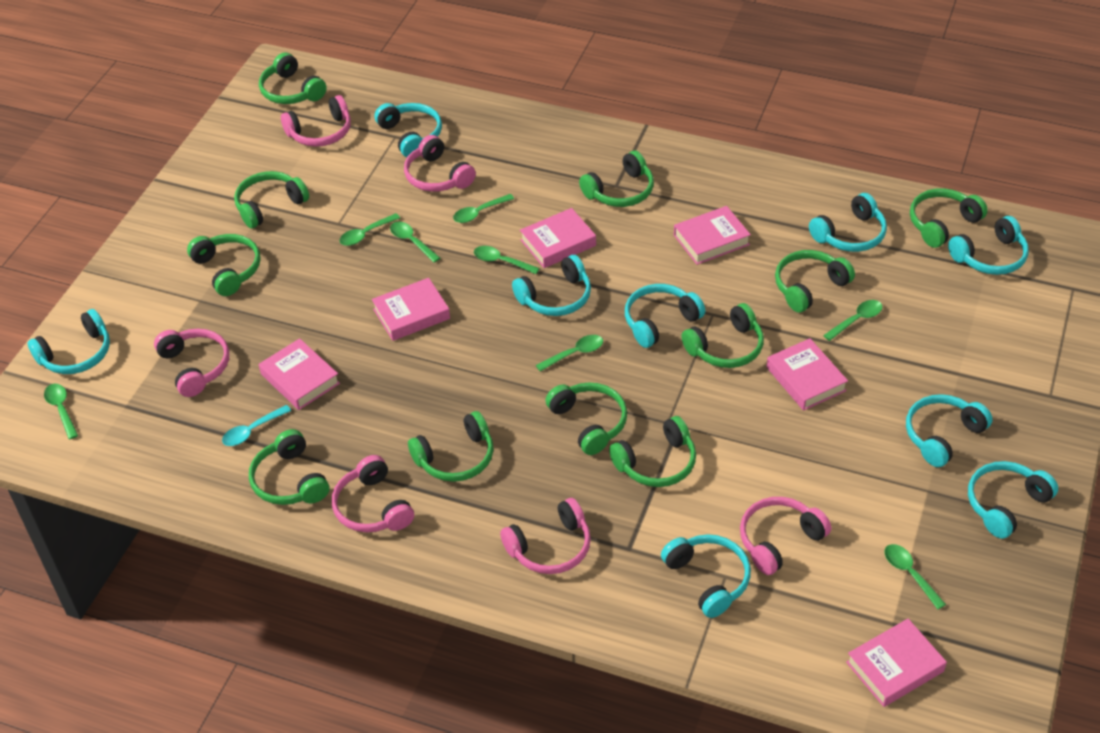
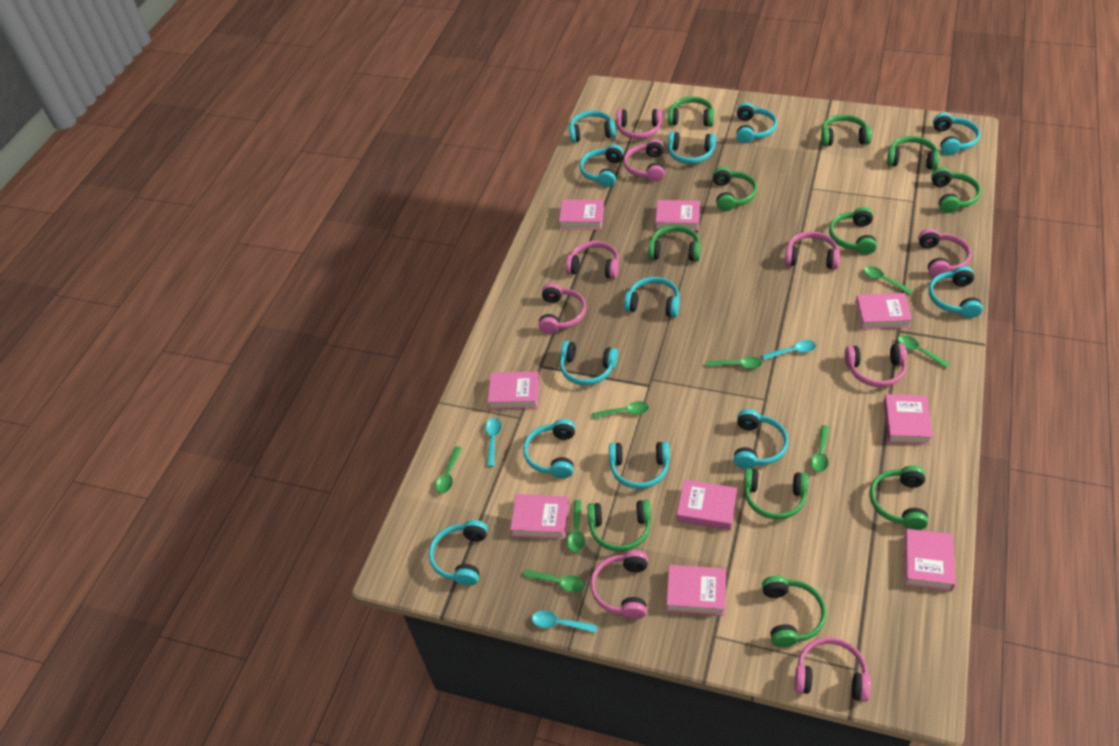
pink book: [259,338,340,410] [372,278,450,341] [520,208,596,268] [674,206,751,265] [767,338,848,411] [846,619,947,707] = 6 -> [488,371,540,409] [510,494,569,539] [559,199,604,230] [655,200,700,231] [666,565,726,616] [677,480,737,530] [856,293,912,330] [884,394,933,444] [904,529,955,591] = 9
pink headphones: [154,329,229,397] [281,95,351,147] [332,455,414,532] [404,135,476,192] [500,498,591,574] [740,497,831,575] = 6 -> [539,283,586,334] [565,241,619,279] [590,550,648,619] [616,109,662,139] [623,139,665,182] [785,231,840,269] [795,637,871,702] [845,344,907,387] [918,229,971,277] = 9
turquoise headphones: [27,309,110,374] [375,103,442,157] [512,255,591,316] [625,284,705,348] [661,534,751,618] [809,193,887,252] [906,394,993,467] [948,216,1029,275] [968,461,1058,539] = 9 -> [429,520,488,586] [523,419,575,478] [560,341,618,385] [569,110,616,142] [579,145,624,187] [609,442,670,489] [624,277,680,317] [668,132,716,164] [734,409,788,469] [736,102,777,144] [929,266,983,318] [933,113,980,155] = 12
turquoise spoon: [222,405,291,446] = 1 -> [485,418,502,467] [532,610,597,633] [762,340,816,360] = 3

